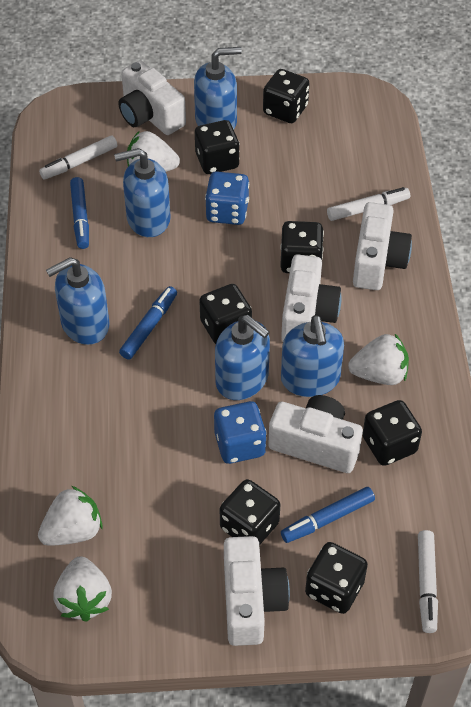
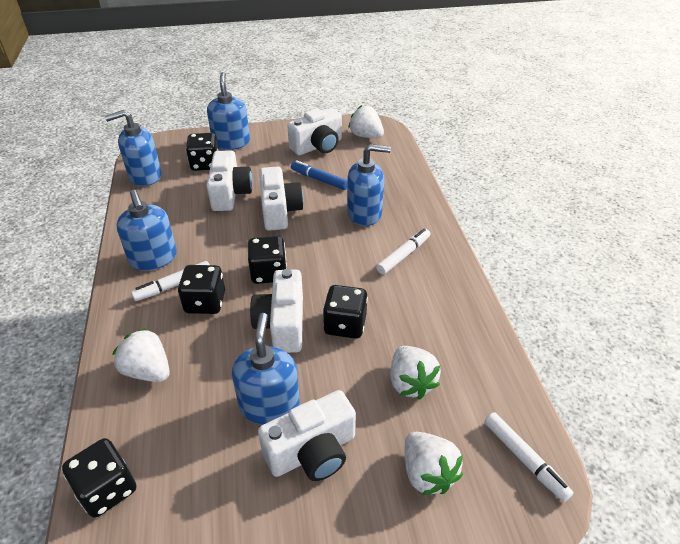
black dice: [195,120,240,174] [199,284,252,344] [220,479,280,545] [263,69,309,123] [280,221,324,273] [305,542,368,614] [362,400,422,466] = 7 -> [62,438,136,518] [178,265,225,314] [186,133,219,171] [248,236,287,284] [323,285,368,339] = 5
blue dice: [205,171,249,225] [214,401,267,464] = 2 -> none = 0
blue marker: [70,177,89,249] [119,286,177,360] [281,487,375,543] = 3 -> [291,160,347,190] = 1

